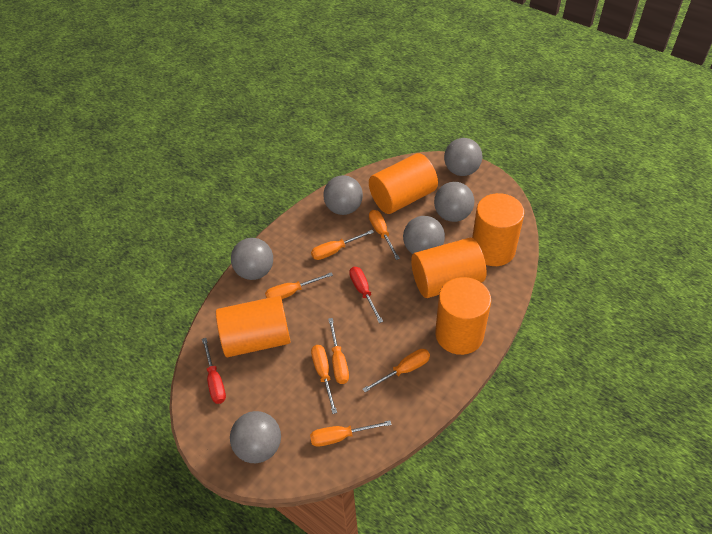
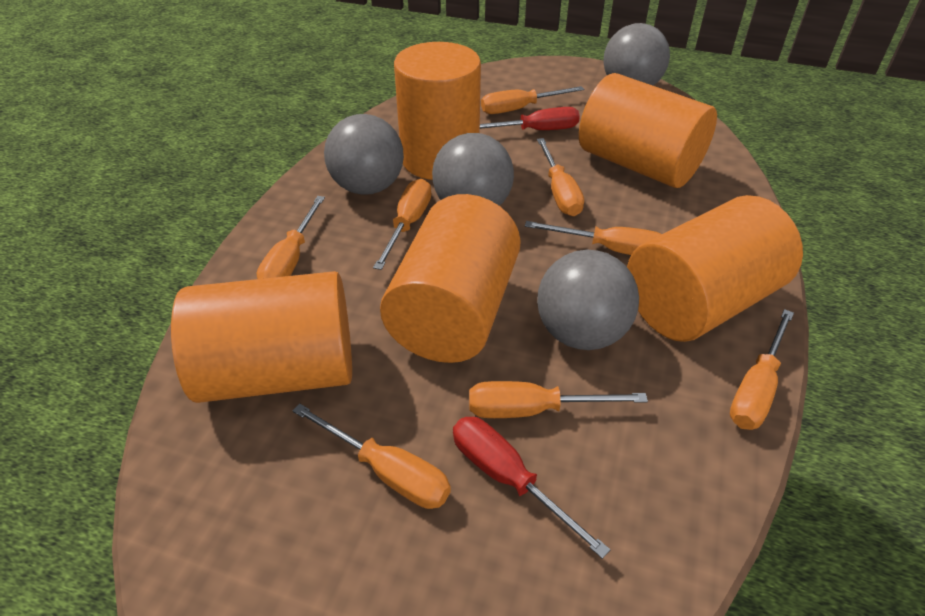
grey ball: [230,411,281,463] [231,238,273,280] [323,175,363,215] [403,216,445,254] [434,182,475,222] [444,138,482,176] = 6 -> [324,114,404,195] [432,133,514,206] [537,250,639,350] [603,23,670,85] = 4
orange screwdriver: [265,272,333,299] [310,420,392,447] [311,230,374,260] [311,345,337,414] [328,318,349,384] [363,349,430,392] [369,210,400,260] = 7 -> [257,196,325,279] [292,404,451,509] [373,179,432,270] [469,381,648,418] [481,86,584,114] [525,221,662,255] [537,138,584,216] [730,309,794,430] = 8

